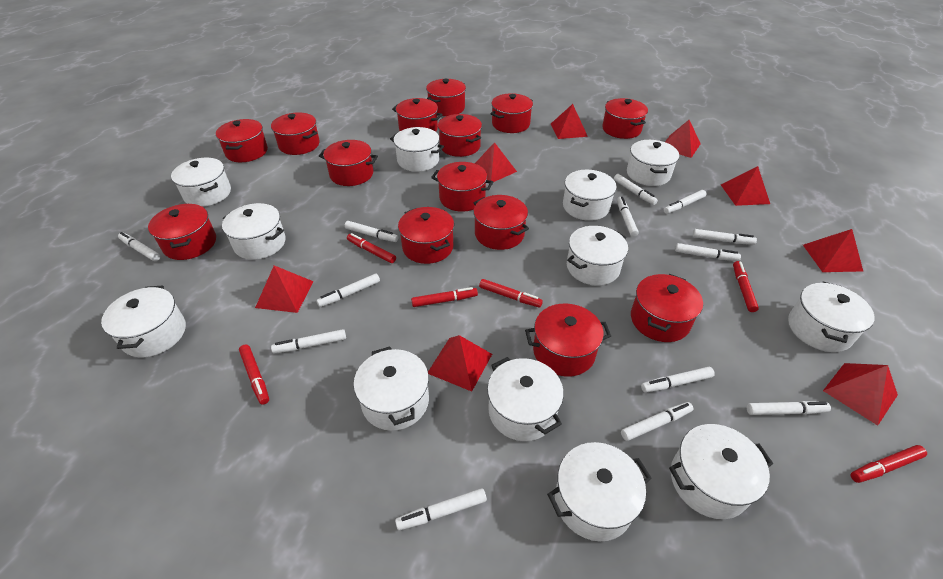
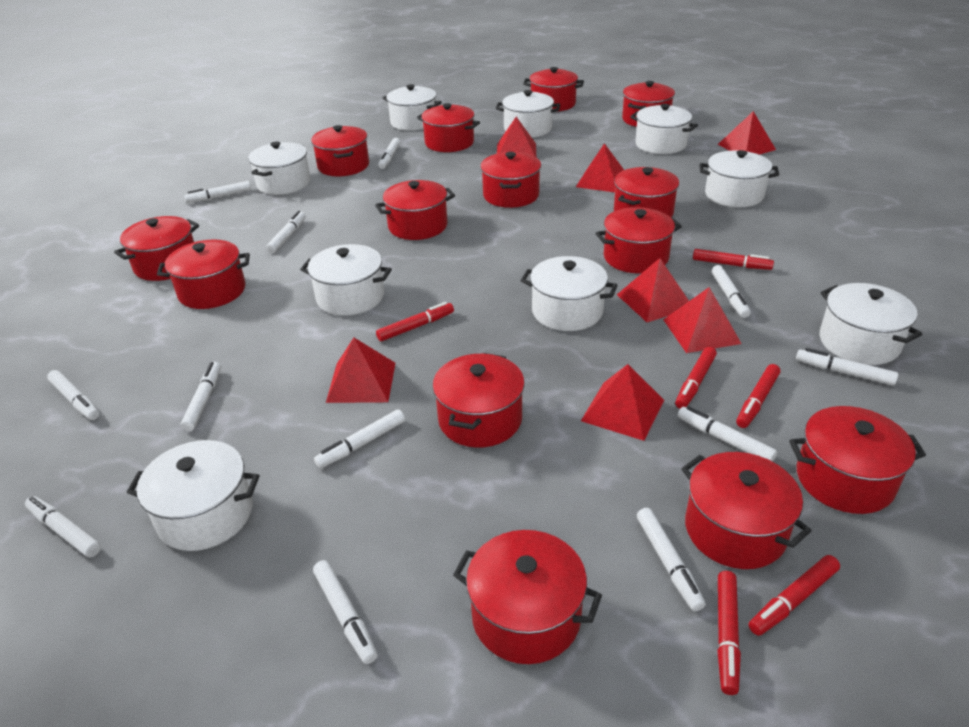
red pyramid: [255,266,314,313] [428,335,492,391] [475,142,517,182] [551,104,588,139] [665,120,701,158] [721,166,770,206] [803,229,863,272] [823,363,898,426] = 8 -> [326,338,395,403] [497,117,537,158] [576,143,624,192] [581,364,664,441] [617,258,689,322] [663,287,742,353] [717,111,776,155] = 7
white marker: [118,232,160,261] [271,329,346,353] [316,274,380,307] [344,221,398,242] [395,488,487,531] [614,174,658,205] [617,197,639,237] [621,402,693,441] [641,367,715,393] [664,190,706,214] [675,243,741,261] [693,229,757,245] [747,401,831,415] = 13 -> [25,496,101,557] [47,370,99,420] [180,362,221,431] [184,181,251,203] [266,211,306,253] [313,560,378,664] [314,410,405,468] [378,138,400,169] [637,508,706,611] [678,406,777,462] [712,265,751,318] [796,348,899,385] = 12
white pot: [101,286,186,357] [171,158,231,207] [222,203,286,260] [353,347,429,431] [390,127,444,172] [487,357,564,441] [547,442,652,542] [563,170,617,221] [567,226,628,285] [627,140,679,186] [669,424,773,519] [788,282,875,352] = 12 -> [127,440,259,551] [248,142,310,195] [300,244,392,316] [383,84,442,131] [496,90,560,138] [521,256,618,331] [630,104,698,154] [700,150,780,207] [820,283,922,365] = 9

